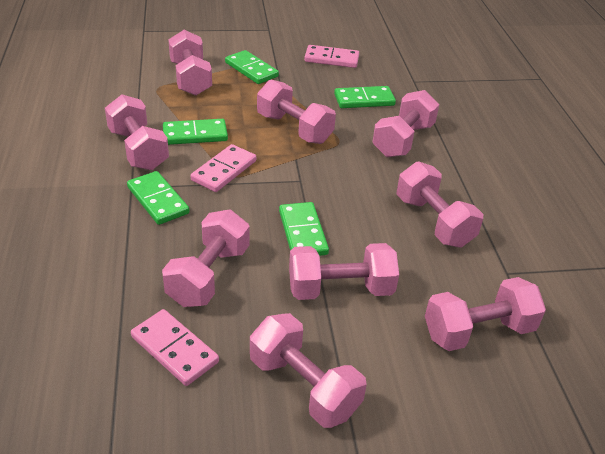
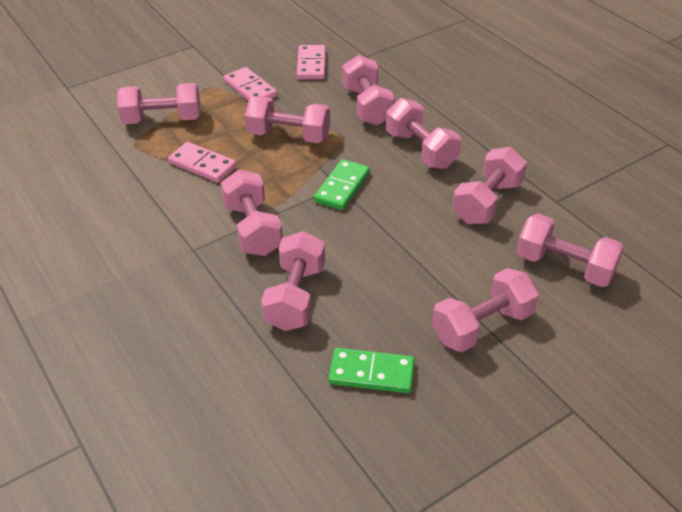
green domino: [127,171,190,225] [163,119,228,145] [225,50,279,84] [279,202,329,256] [334,86,396,108] = 5 -> [314,159,370,210] [328,348,415,393] = 2

